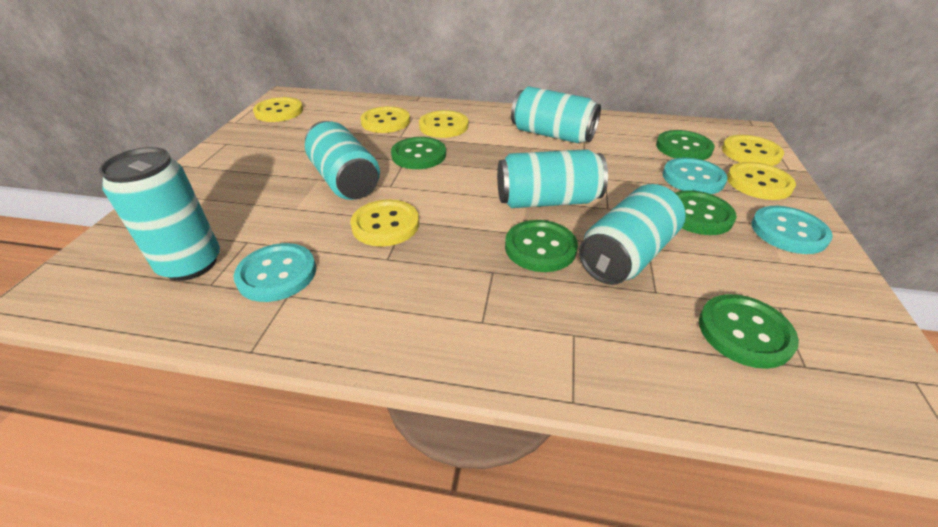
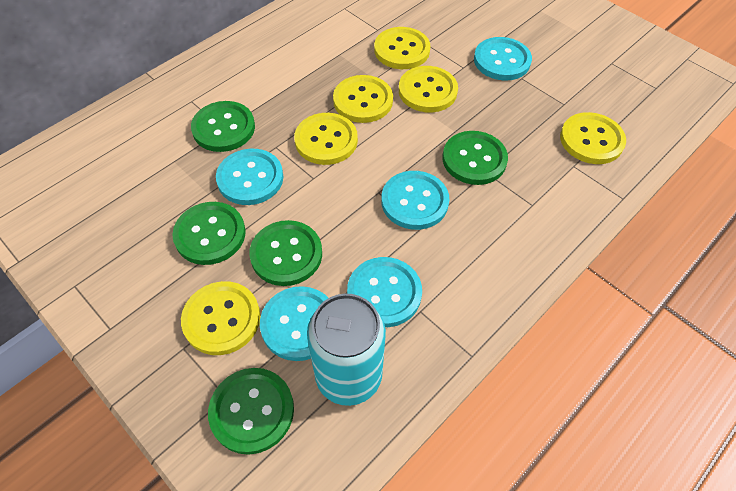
turquoise button: [234,243,316,302] [662,158,728,194] [751,206,833,254] = 3 -> [216,149,283,205] [260,286,328,361] [347,257,422,327] [381,171,449,230] [474,37,532,81] = 5
turquoise can: [99,147,220,281] [305,121,380,200] [497,149,608,208] [511,86,601,143] [579,184,686,285] = 5 -> [307,294,386,406] = 1

